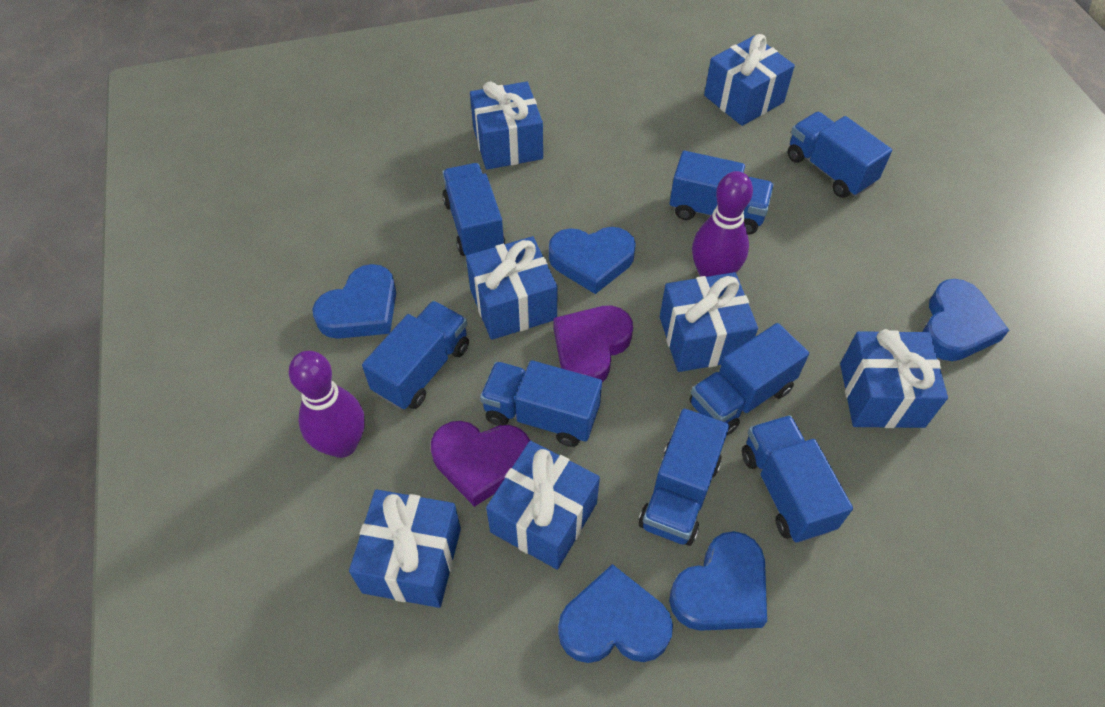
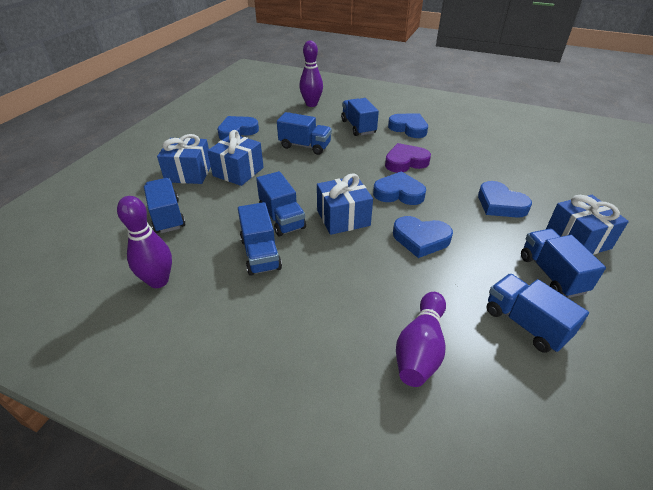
blue gift: [349,489,461,608] [466,236,557,340] [470,82,543,170] [486,441,600,570] [660,272,758,372] [704,34,795,126] [840,329,948,428] = 7 -> [157,134,211,184] [207,130,264,186] [317,173,373,235] [546,195,629,255] = 4
blue truck: [362,301,469,410] [442,163,505,256] [480,360,602,447] [639,408,729,546] [670,151,774,235] [689,323,809,435] [742,415,853,543] [788,112,892,198] = 8 -> [144,178,185,233] [238,202,282,276] [256,171,306,236] [277,112,332,155] [341,98,379,136] [486,274,589,353] [521,229,606,298] = 7
purple bowling pin: [289,350,365,458] [692,171,753,277] = 2 -> [117,196,172,288] [299,41,323,107] [396,292,446,387] = 3
purple heart: [431,421,530,507] [554,306,633,382] = 2 -> [385,143,431,173] = 1

